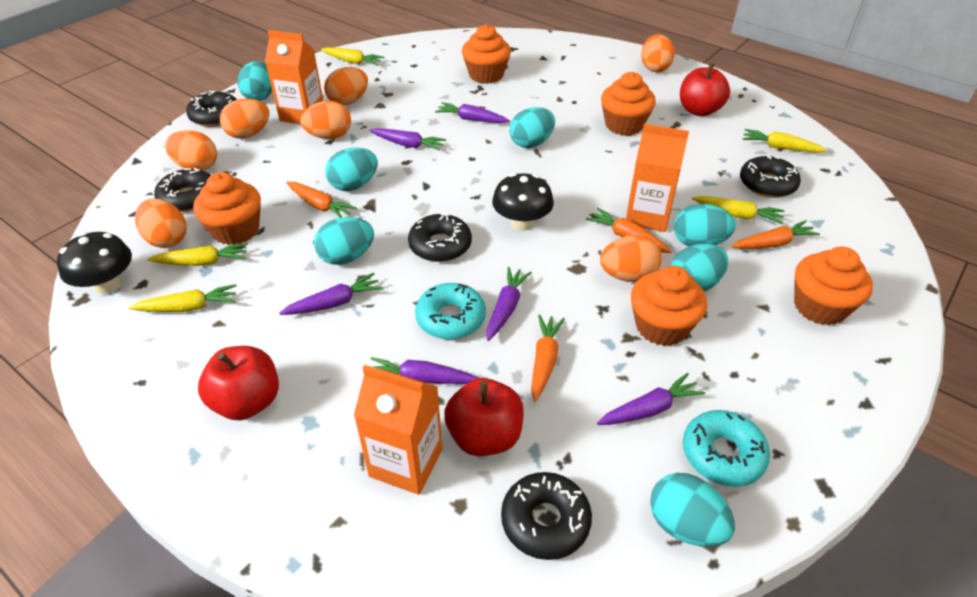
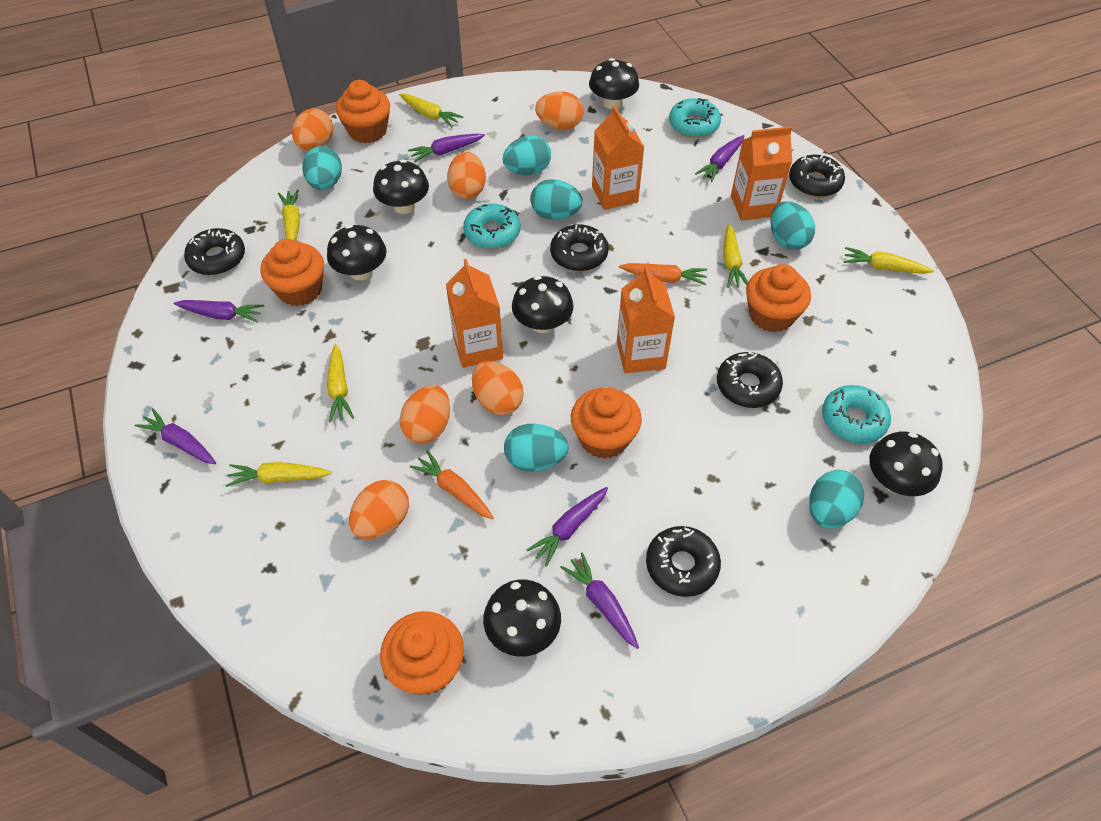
black mushroom: [57,232,132,294] [492,173,554,231] = 2 -> [327,225,387,280] [373,159,429,214] [483,579,561,657] [512,276,574,333] [589,58,639,109] [869,432,943,496] = 6
orange carrot: [286,182,357,218] [531,314,565,402] [586,208,672,253] [731,220,820,249] = 4 -> [410,450,494,519] [619,263,707,285] = 2
orange carton: [265,30,323,124] [354,365,443,495] [626,124,689,232] = 3 -> [446,259,503,368] [592,105,644,210] [617,266,675,374] [731,126,792,221] = 4
orange egg: [135,199,187,248] [165,130,217,171] [220,99,270,139] [300,101,351,139] [324,67,368,105] [600,235,662,282] [641,34,675,72] = 7 -> [292,109,333,151] [349,480,409,539] [400,385,450,444] [447,152,486,199] [472,361,524,415] [535,91,583,130] = 6
red apple: [198,346,279,420] [444,378,524,456] [680,63,730,116] = 3 -> none = 0
turquoise donut: [415,283,486,340] [683,410,770,487] = 2 -> [463,204,520,249] [669,98,721,138] [822,385,891,444] = 3
turquoise egg: [237,61,272,101] [314,217,374,265] [325,147,377,191] [509,107,555,148] [650,473,735,547] [670,243,728,292] [674,204,736,247] = 7 -> [302,146,342,190] [503,135,551,175] [504,424,569,472] [530,179,583,220] [770,201,815,250] [809,470,864,528] = 6
yellow carrot: [128,284,236,312] [147,243,248,266] [321,47,384,65] [692,196,785,224] [742,129,827,153] = 5 -> [226,462,332,487] [278,190,300,241] [327,344,354,423] [399,94,463,127] [723,224,748,288] [844,247,934,274] = 6

